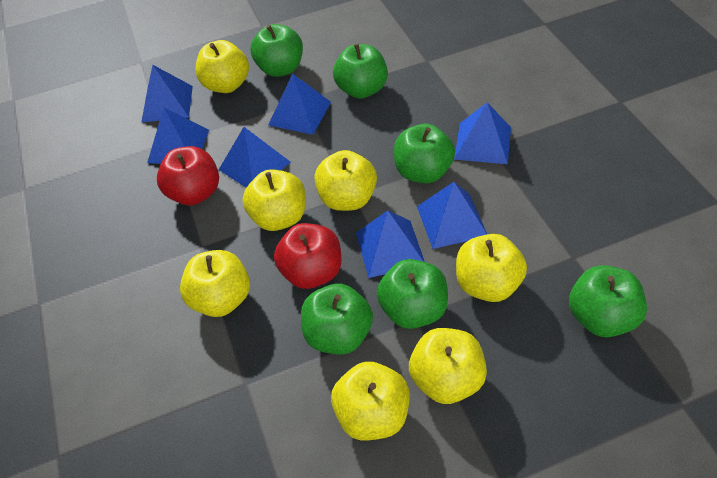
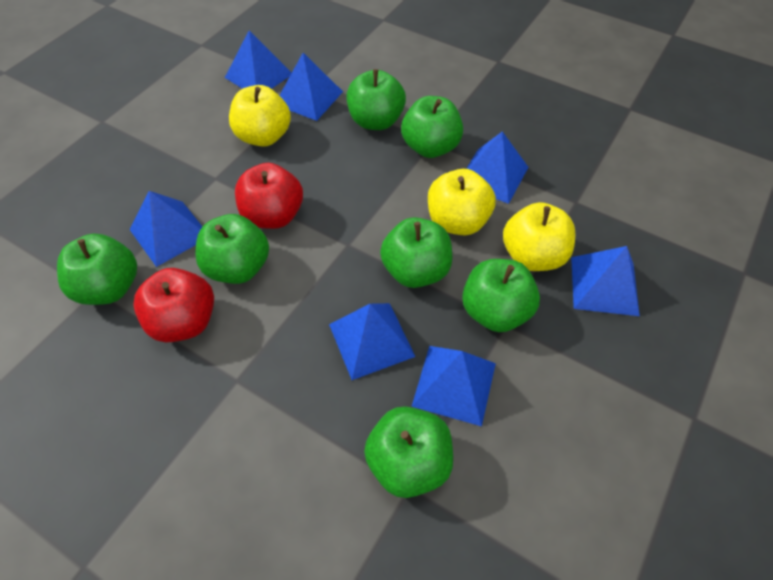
green apple: [251,24,303,77] [301,284,373,355] [333,44,388,99] [377,259,448,329] [394,124,455,183] [569,265,647,337] = 6 -> [57,234,137,305] [195,214,269,284] [346,69,406,130] [364,406,453,498] [380,217,452,288] [401,96,463,158] [462,259,540,332] = 7
yellow apple: [180,250,250,317] [196,40,249,93] [242,169,306,231] [314,150,377,211] [331,361,410,440] [409,328,487,404] [456,234,527,302] = 7 -> [229,85,291,147] [428,169,496,235] [503,202,576,271] = 3

